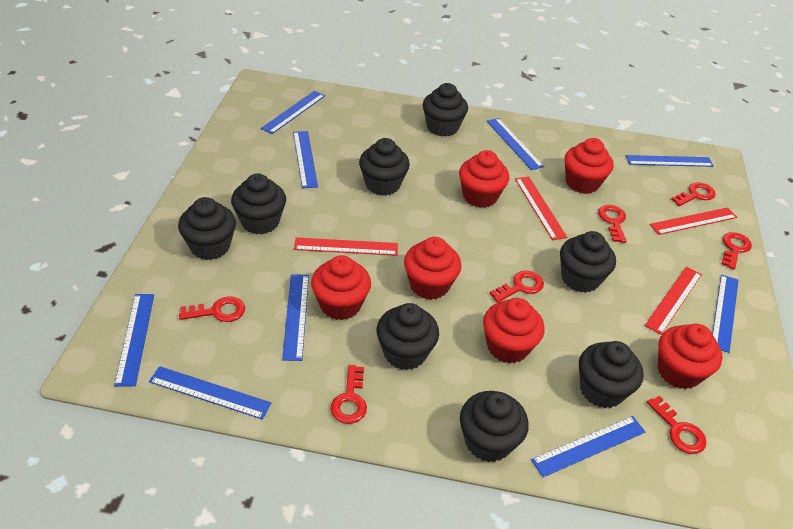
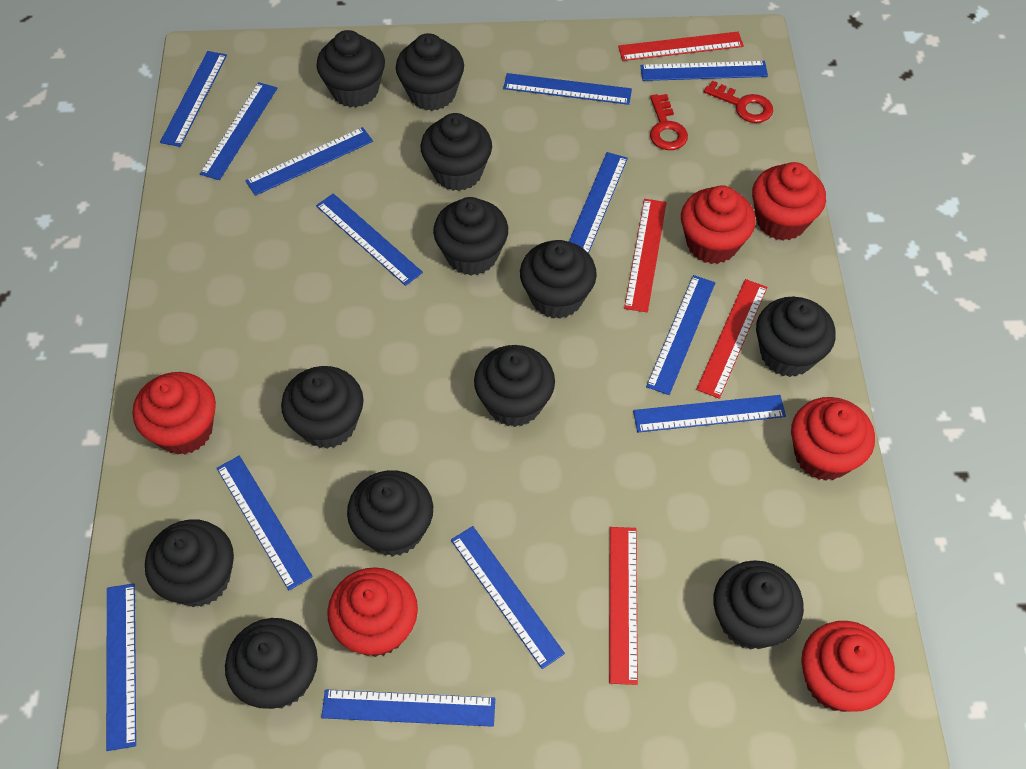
black cupcake: [178,197,236,260] [231,173,286,234] [359,138,410,196] [377,303,439,370] [423,83,468,137] [460,391,529,462] [560,231,616,293] [579,341,643,408] = 8 -> [145,519,234,607] [225,618,318,709] [281,366,364,449] [316,30,385,108] [347,470,433,556] [396,33,464,111] [421,113,492,191] [433,197,508,276] [474,345,555,427] [520,240,597,319] [713,560,804,650] [756,297,836,377] = 12
blue ruler: [114,294,154,387] [149,366,271,420] [261,91,325,134] [282,274,309,361] [293,131,318,188] [487,118,544,170] [531,416,645,477] [626,155,714,167] [712,274,739,353] = 9 -> [106,583,136,751] [160,51,227,147] [200,82,277,180] [217,456,313,590] [245,127,373,196] [316,193,423,286] [321,689,495,727] [451,526,565,669] [503,73,632,105] [569,152,628,253] [633,395,786,432] [640,61,768,81] [646,275,715,395] = 13
red key: [179,296,245,322] [330,365,367,424] [490,271,544,303] [598,205,627,243] [647,396,707,454] [671,182,716,206] [722,232,752,269] = 7 -> [650,94,688,150] [704,80,773,123] = 2

